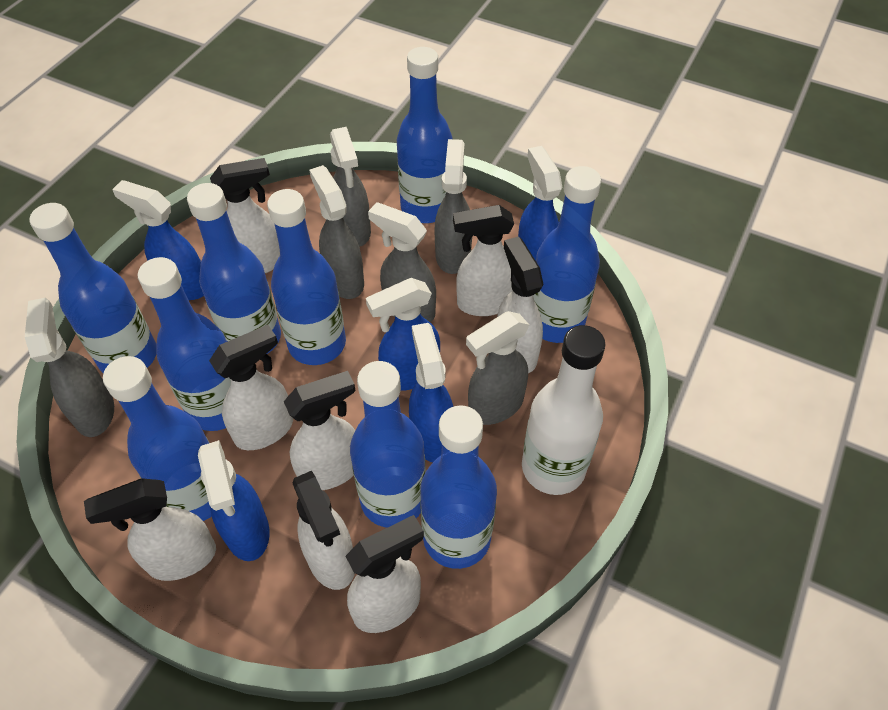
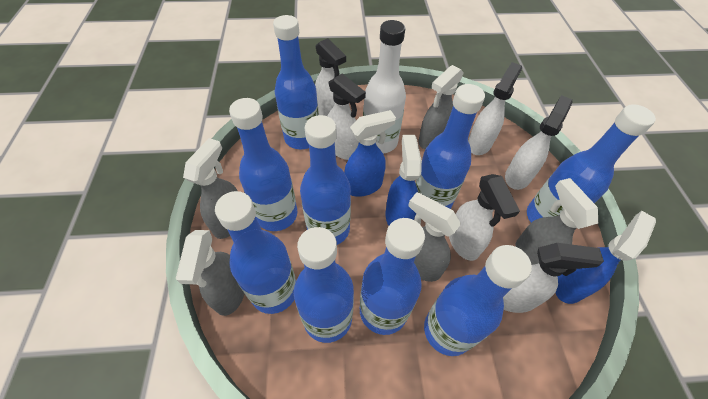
blue spray bottle: [112,180,204,300] [198,440,269,561] [366,278,440,391] [409,323,453,462] [518,146,562,261] = 5 -> [344,110,396,197] [386,135,422,226] [555,211,656,304] = 3
grey spray bottle: [25,298,114,437] [309,165,364,299] [330,127,371,247] [368,202,436,322] [435,139,472,274] [466,311,529,425] = 6 -> [176,230,244,316] [183,138,238,239] [408,192,461,282] [419,65,464,149] [515,178,598,265] = 5
white spray bottle: [84,478,216,581] [209,325,293,450] [210,158,280,273] [284,371,355,490] [293,471,355,590] [345,515,424,633] [453,205,514,316] [497,237,543,373] = 8 -> [315,38,346,116] [328,74,366,160] [449,174,520,261] [468,62,522,155] [503,243,604,313] [505,95,573,190] = 6

